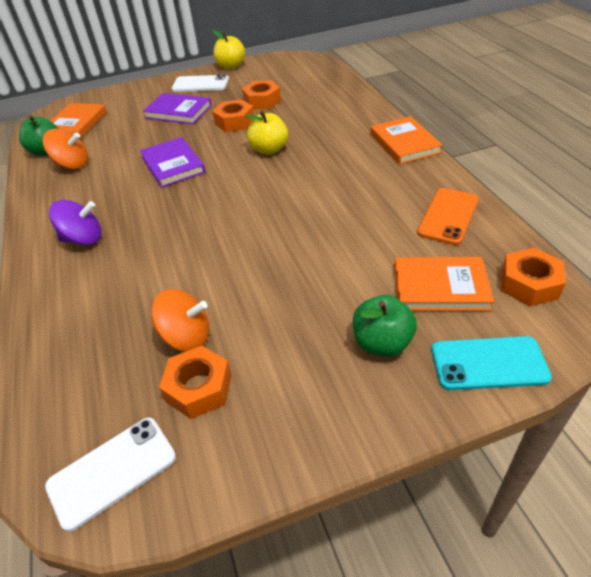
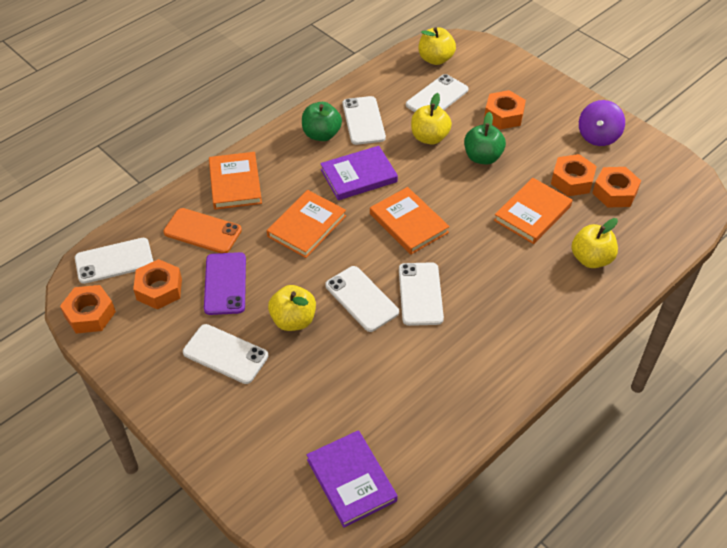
orange book: [51,103,107,139] [370,116,443,165] [394,257,494,311] = 3 -> [209,152,262,210] [267,190,346,258] [370,187,450,255] [494,178,572,244] = 4
orange nut: [159,346,232,419] [212,99,254,132] [242,80,281,109] [501,248,566,306] = 4 -> [60,285,116,334] [133,259,182,310] [484,90,526,130] [551,154,597,196] [593,167,641,208] = 5
orange spinning top: [43,129,88,169] [151,289,209,352] = 2 -> none = 0
purple phone: none = 0 -> [204,252,246,315] = 1
turquoise phone: [431,336,552,390] = 1 -> none = 0
white phone: [45,417,176,532] [172,74,229,92] = 2 -> [75,238,153,284] [183,324,269,384] [325,266,399,332] [343,96,386,145] [399,262,444,326] [406,74,468,112] = 6
yellow apple: [213,30,245,69] [245,111,288,155] = 2 -> [268,285,316,331] [411,93,452,145] [419,27,456,65] [571,218,618,268] = 4

